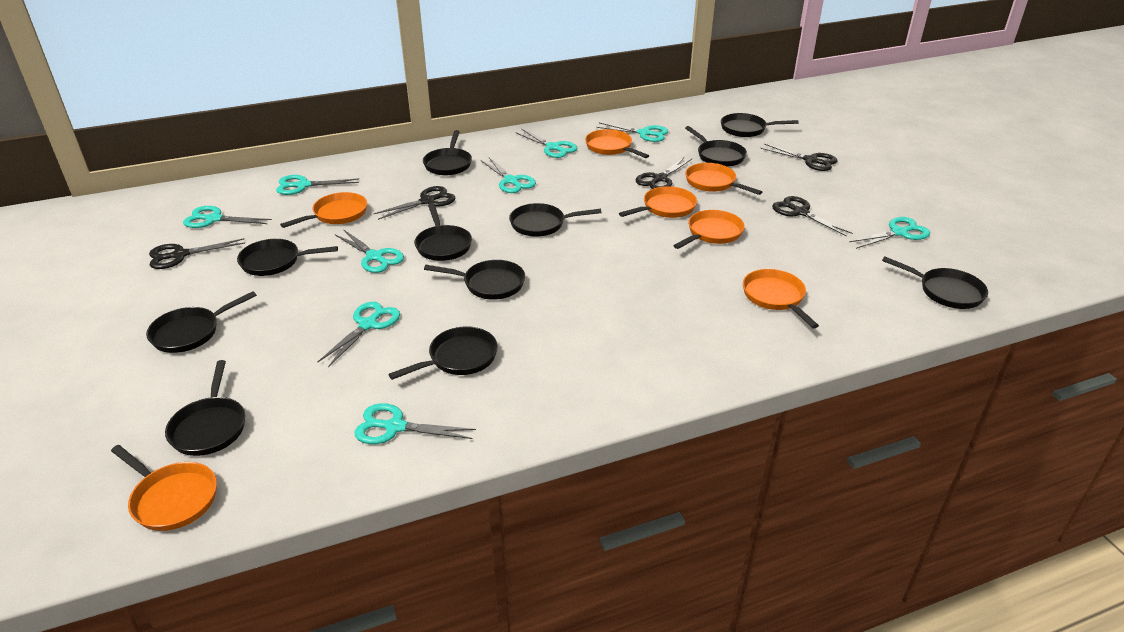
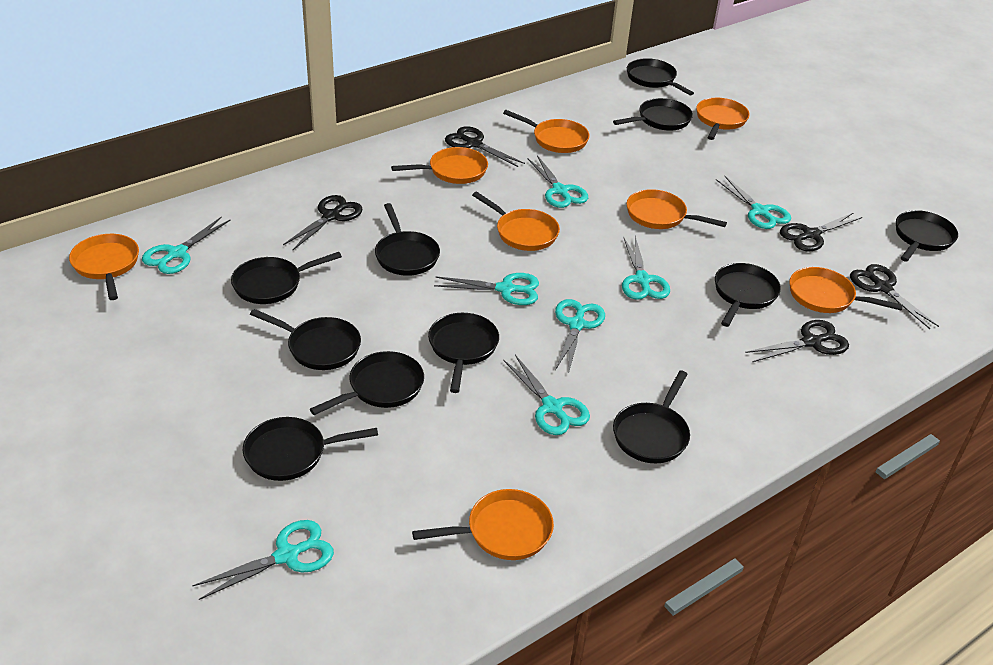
orange pan: [111,445,217,531] [280,192,367,228] [585,129,649,158] [619,186,697,218] [673,210,745,249] [685,163,762,195] [743,269,819,328] = 7 -> [69,234,139,300] [391,147,488,184] [412,489,554,560] [472,192,560,251] [503,110,589,153] [626,189,727,229] [696,98,750,140] [789,267,903,313] = 8
turquoise scissors: [183,206,272,228] [276,175,359,195] [318,302,400,367] [335,229,404,273] [355,403,476,444] [481,158,536,193] [515,129,577,158] [596,123,668,142] [849,217,930,249] = 9 -> [142,216,230,274] [192,520,334,600] [434,273,539,305] [503,355,590,435] [527,155,588,208] [555,299,605,374] [622,236,670,300] [716,176,791,229] = 8

